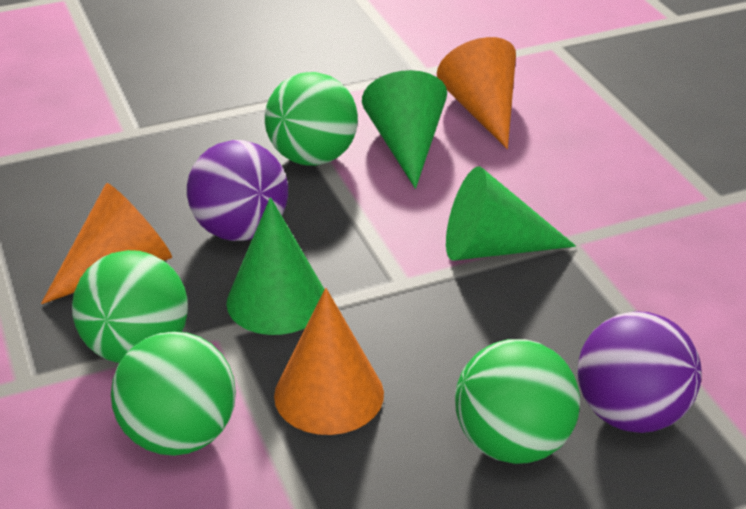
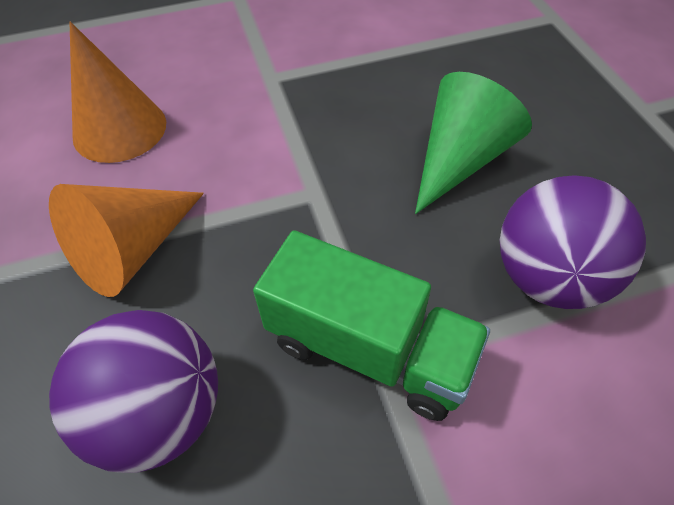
green ball: [72,250,188,363] [111,331,236,456] [265,72,358,166] [455,339,580,464] = 4 -> none = 0
green cone: [226,197,324,335] [362,70,447,189] [446,166,576,261] = 3 -> [415,72,532,214] = 1
green truck: none = 0 -> [253,231,490,421] = 1
orange cone: [41,183,172,304] [274,288,384,435] [437,37,516,149] = 3 -> [49,184,204,297] [69,22,166,163] = 2

